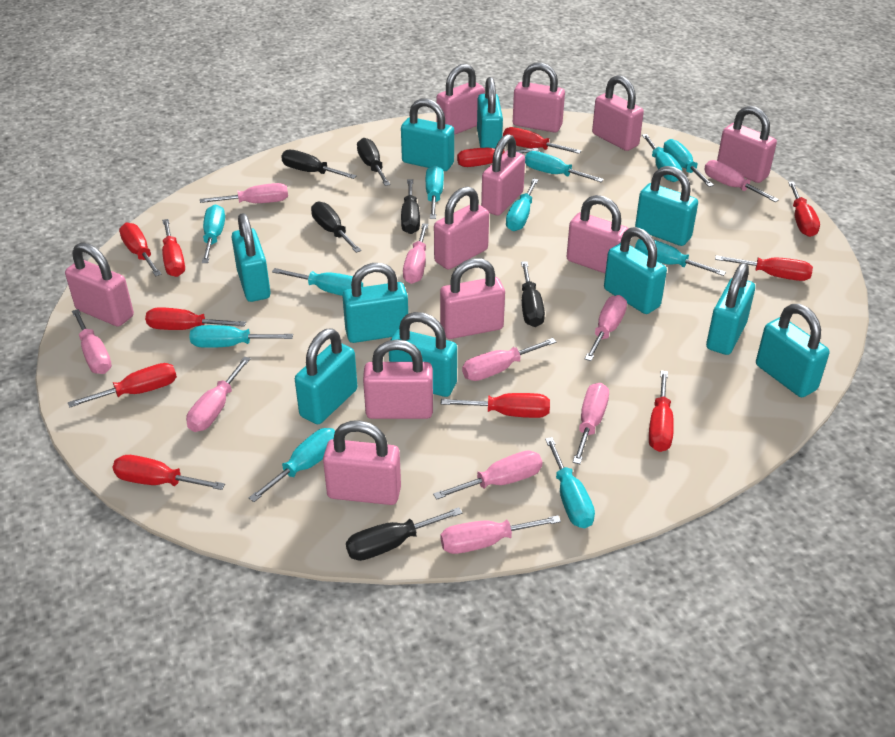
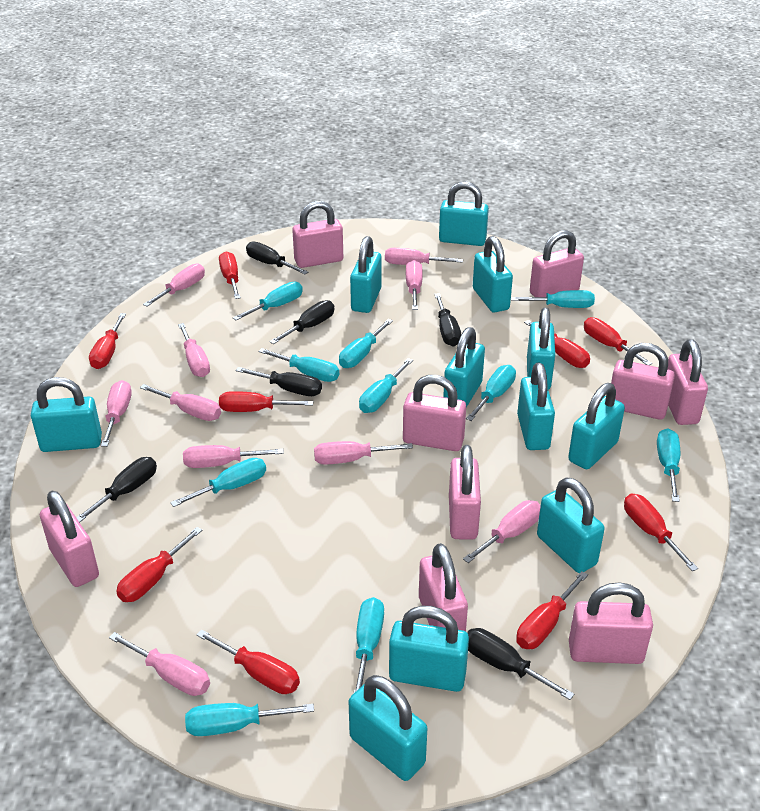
pink padlock: [65,243,134,327] [323,420,401,505] [363,340,433,419] [434,187,489,270] [436,64,485,135] [440,258,505,339] [481,134,525,216] [513,62,565,133] [566,195,629,273] [592,75,644,151] [717,106,777,183] = 11 -> [40,491,99,587] [292,201,343,268] [403,375,466,451] [419,543,468,632] [449,445,481,540] [530,230,584,297] [569,582,653,664] [611,343,675,420] [668,339,708,425] = 9
red screwdriver: [68,363,177,408] [112,455,225,490] [119,223,162,276] [145,307,246,330] [162,219,185,277] [441,393,550,418] [457,148,539,167] [503,127,581,154] [649,370,674,452] [715,255,813,281] [788,182,820,237] = 11 -> [89,313,126,369] [116,527,202,602] [197,629,300,694] [219,251,241,299] [219,391,313,412] [516,571,588,649] [524,320,590,368] [584,317,652,365] [624,494,698,571] = 9
turquoise padlock: [231,213,271,302] [295,328,357,424] [342,263,408,343] [389,312,457,397] [401,98,454,171] [477,77,503,149] [604,227,667,314] [635,166,698,246] [706,263,755,355] [756,304,829,397] = 10 -> [31,377,102,452] [349,675,427,781] [350,236,382,313] [389,606,469,692] [439,181,489,246] [443,327,485,407] [473,236,513,312] [517,363,555,450] [527,308,555,390] [537,478,605,573] [568,383,625,469] = 11
turquoise screwdriver: [190,325,293,348] [202,204,225,263] [249,428,335,502] [272,268,363,296] [426,165,444,219] [506,179,538,231] [525,151,604,182] [545,437,595,528] [635,239,726,276] [642,134,682,182] [663,139,714,187] = 11 -> [170,458,266,507] [185,703,314,736] [233,282,303,320] [258,348,339,382] [339,319,393,368] [353,597,384,694] [359,358,413,413] [466,365,516,421] [511,290,595,308] [657,428,680,502] = 10

